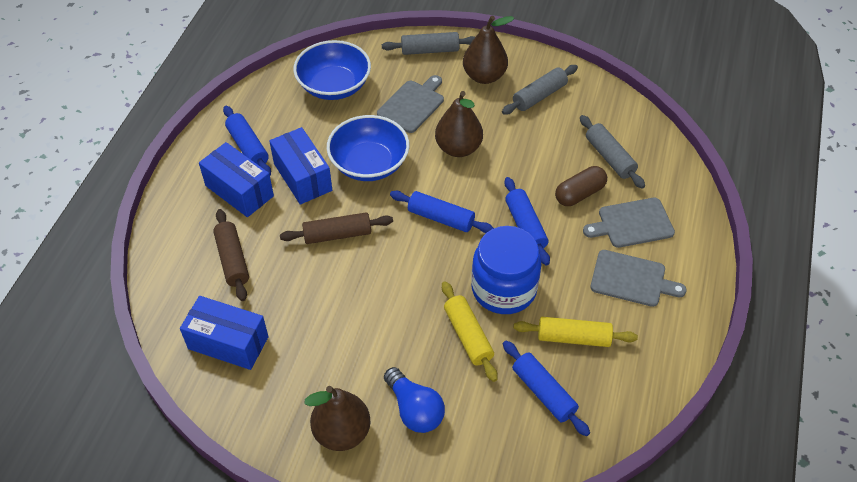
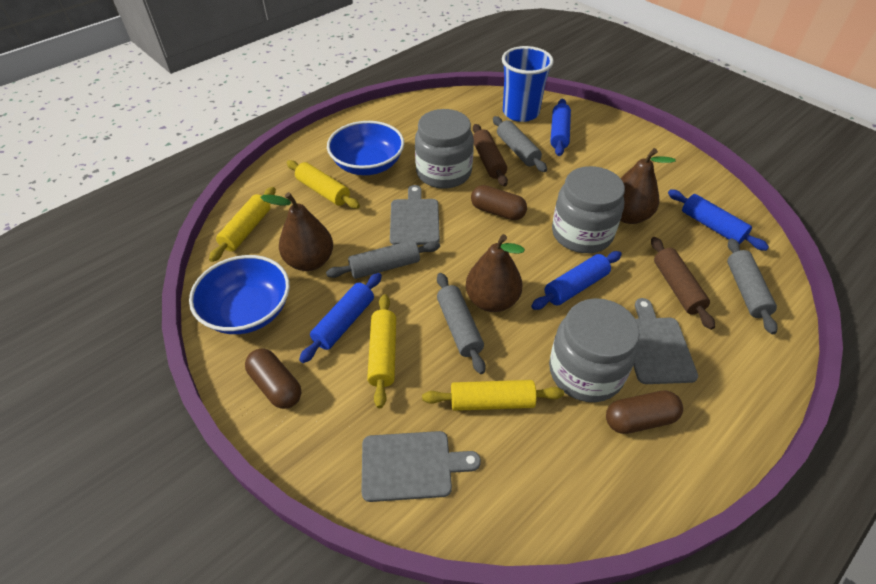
blue box: [180,296,269,370] [199,142,274,217] [269,127,332,205] = 3 -> none = 0
blue cup: none = 0 -> [502,46,554,122] = 1
blue jar: [471,226,541,314] = 1 -> none = 0
blue light bulb: [384,367,445,433] = 1 -> none = 0
brown capsule: [555,166,607,206] = 1 -> [245,349,301,409] [471,185,527,220] [606,390,683,434] = 3
grey jar: none = 0 -> [415,109,474,189] [549,298,640,402] [552,166,625,253] = 3
grey rolling pin: [382,32,475,55] [502,65,578,115] [580,115,645,189] = 3 -> [326,240,440,279] [437,273,486,374] [493,116,547,172] [727,238,778,334] = 4
yellow rolling pin: [442,281,498,382] [514,317,638,347] = 2 -> [209,187,276,262] [287,160,360,209] [367,294,396,408] [422,380,564,411] = 4

